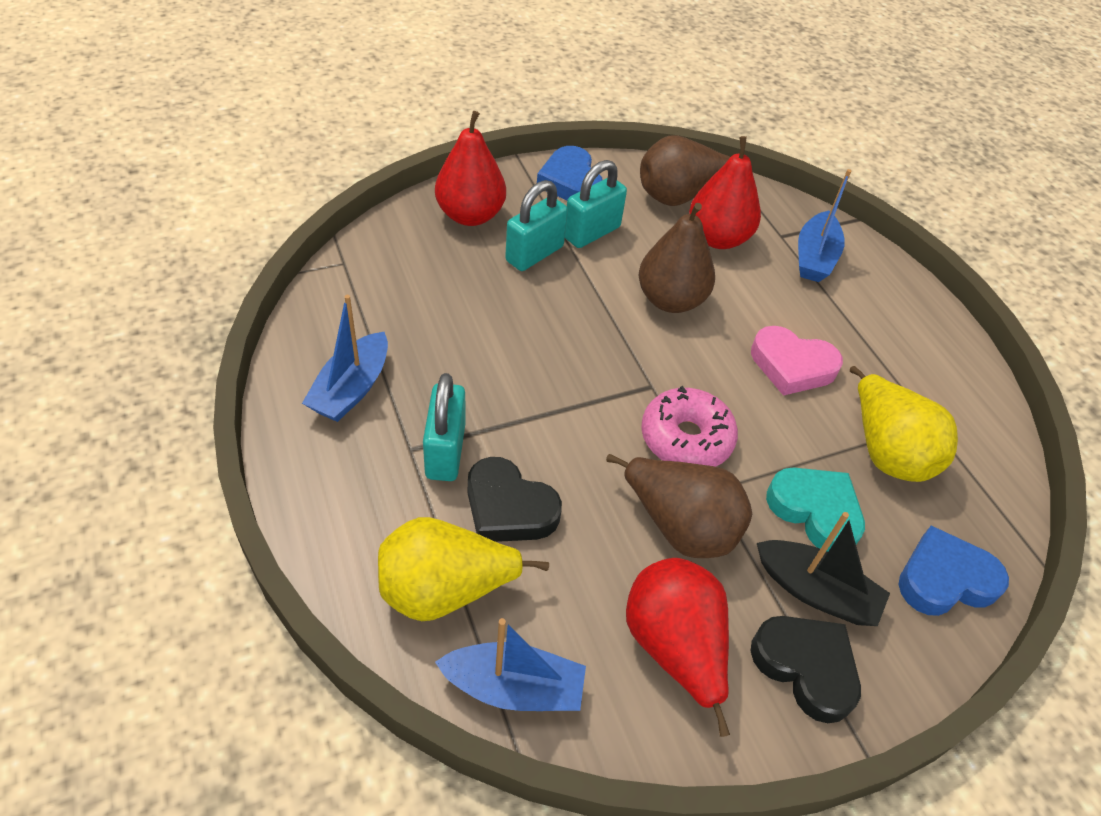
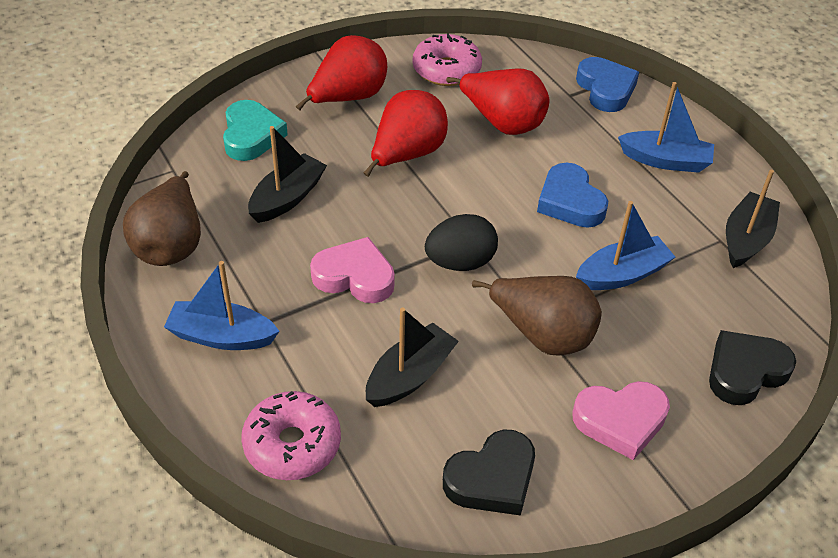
black boat: [757,512,890,626] = 1 -> [248,126,327,223] [366,308,459,407] [726,170,780,268] = 3
black egg: none = 0 -> [425,214,498,271] = 1
brown pear: [606,454,752,558] [639,203,715,313] [640,135,730,206] = 3 -> [123,171,201,266] [472,276,602,356] = 2
pink donut: [641,386,738,467] = 1 -> [241,391,341,480] [413,33,482,86] = 2
pink heart: [751,326,843,396] = 1 -> [310,237,395,303] [572,381,670,460] = 2
turquoise padlock: [423,373,465,481] [505,180,568,271] [565,160,627,248] = 3 -> none = 0
yellow pear: [378,517,549,621] [850,366,958,482] = 2 -> none = 0

